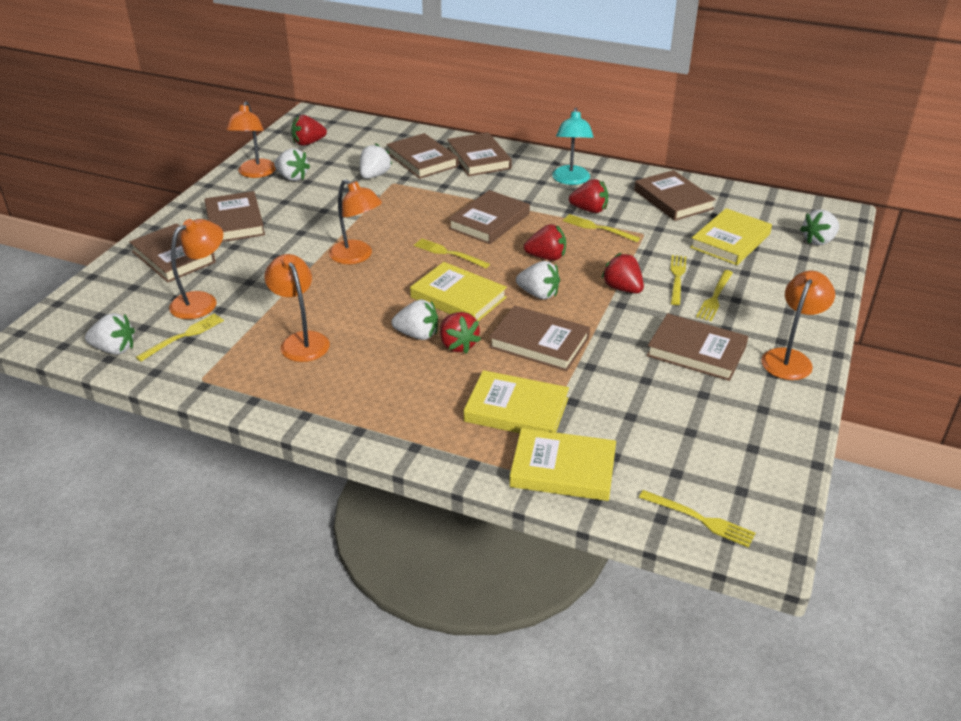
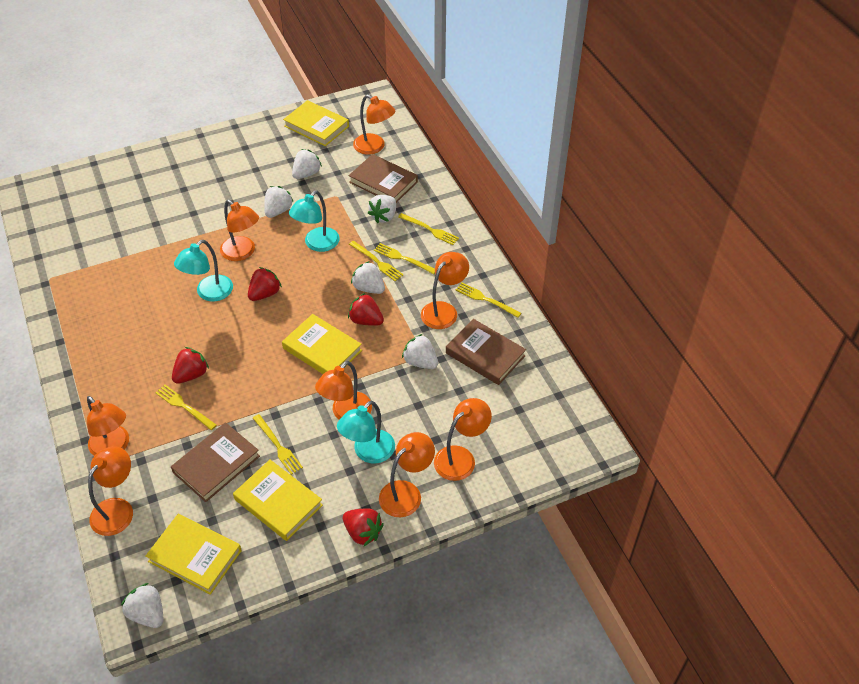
brown book: [129,223,216,282] [204,191,265,242] [386,133,458,179] [447,132,512,176] [449,190,530,244] [489,305,590,371] [634,170,716,221] [646,313,748,381] = 8 -> [171,422,260,502] [349,154,418,203] [446,319,526,385] = 3
orange lamp: [169,219,223,319] [226,101,276,178] [264,254,330,362] [329,179,382,264] [761,271,835,380] = 5 -> [87,396,129,456] [88,446,133,536] [220,200,259,261] [315,361,372,420] [353,95,395,155] [379,432,435,517] [421,252,469,329] [434,398,492,481] = 8
red strawberry: [291,115,327,146] [440,312,481,353] [524,224,566,261] [569,179,608,213] [602,253,644,293] = 5 -> [172,347,209,384] [248,267,282,301] [343,508,384,546] [348,293,384,326] = 4
turquoise lamp: [552,108,594,185] = 1 -> [174,240,233,301] [289,191,339,252] [337,401,395,463] = 3

